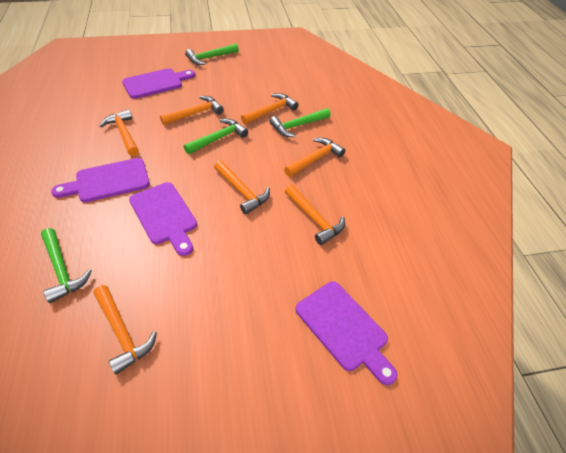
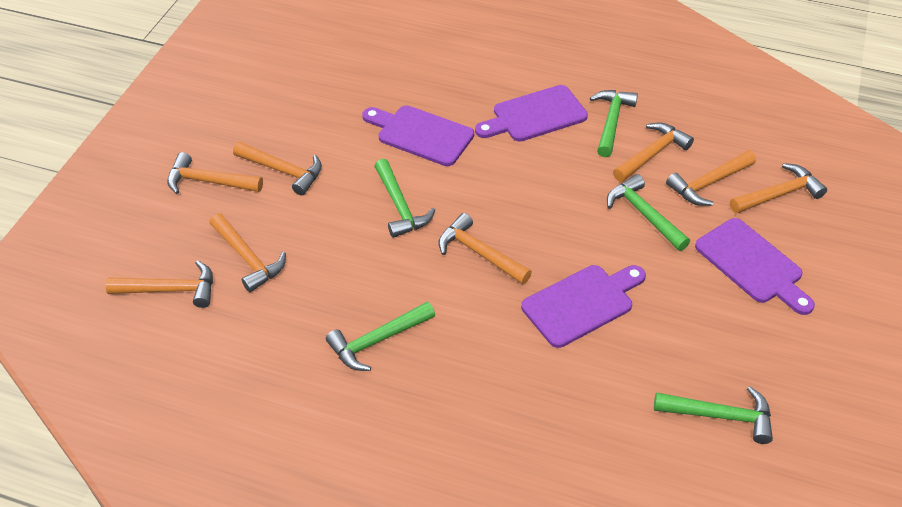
green hammer: [41,228,92,303] [184,119,248,154] [185,44,239,65] [269,108,331,137] = 4 -> [326,302,435,371] [374,159,435,238] [590,90,638,157] [607,174,690,251] [654,386,773,444] = 5
orange hammer: [94,285,157,375] [100,109,139,156] [160,96,224,125] [214,160,270,215] [241,93,299,124] [284,138,345,177] [285,185,345,245] = 7 -> [106,260,213,308] [167,152,263,194] [210,213,286,292] [233,142,322,196] [439,213,532,284] [613,123,694,182] [666,150,756,206] [730,163,827,213] = 8

